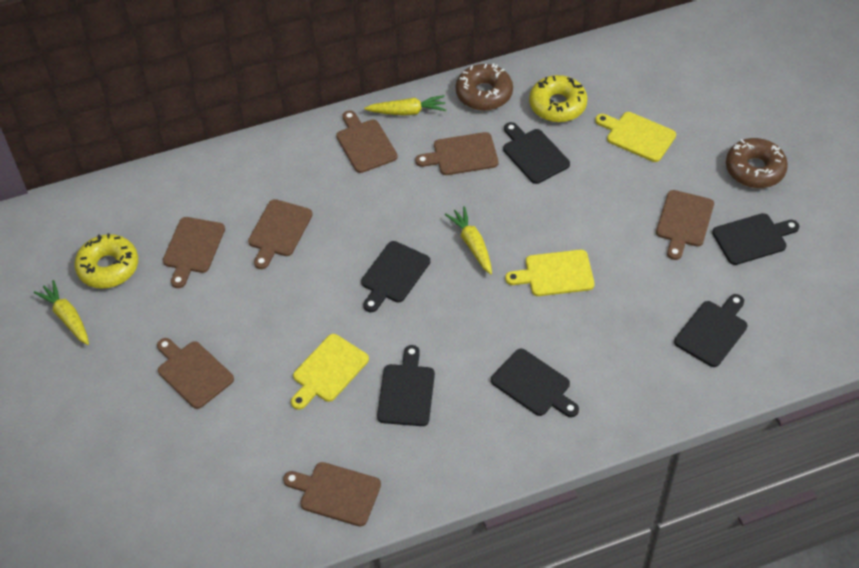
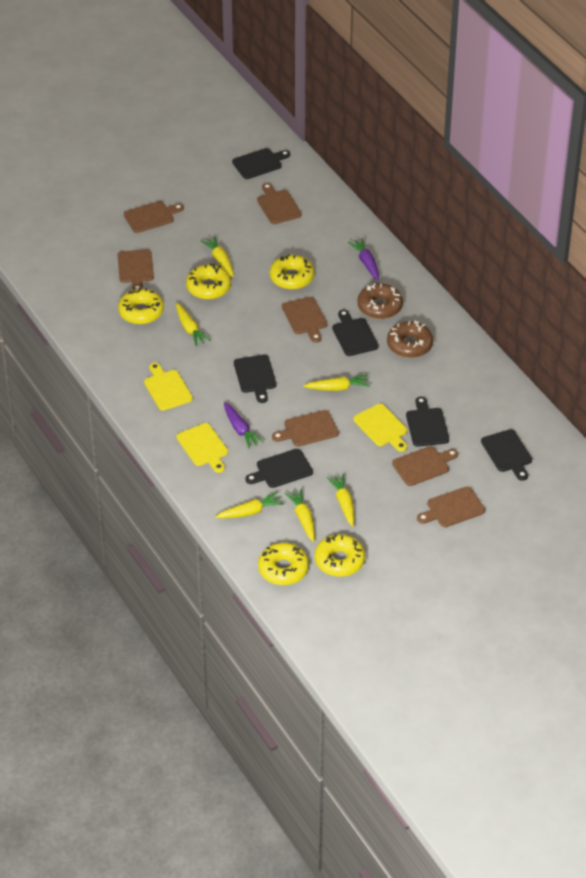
purple carrot: none = 0 -> [224,402,264,449] [348,238,379,280] = 2
yellow carrot: [34,280,89,345] [364,95,446,116] [444,206,492,274] = 3 -> [176,303,211,346] [201,236,234,277] [215,492,284,519] [285,489,315,542] [303,374,370,391] [327,474,354,527] = 6
yellow donut: [74,233,138,289] [529,75,588,122] = 2 -> [118,288,164,324] [186,263,231,300] [258,543,309,585] [270,254,314,290] [315,534,365,577] = 5

